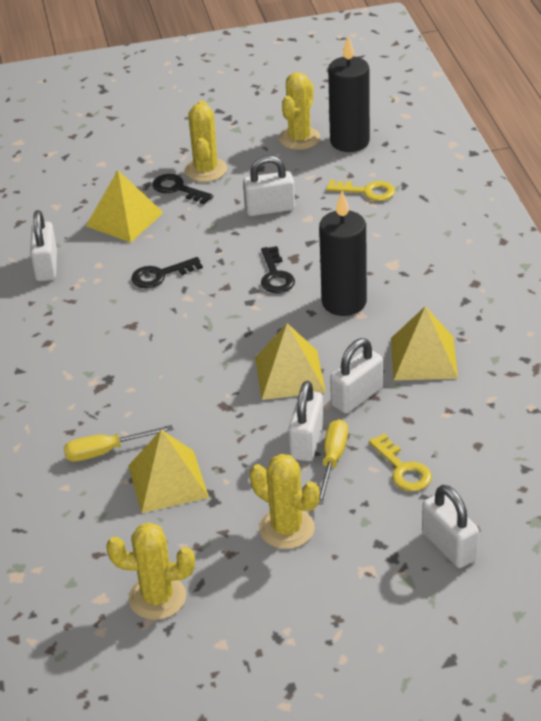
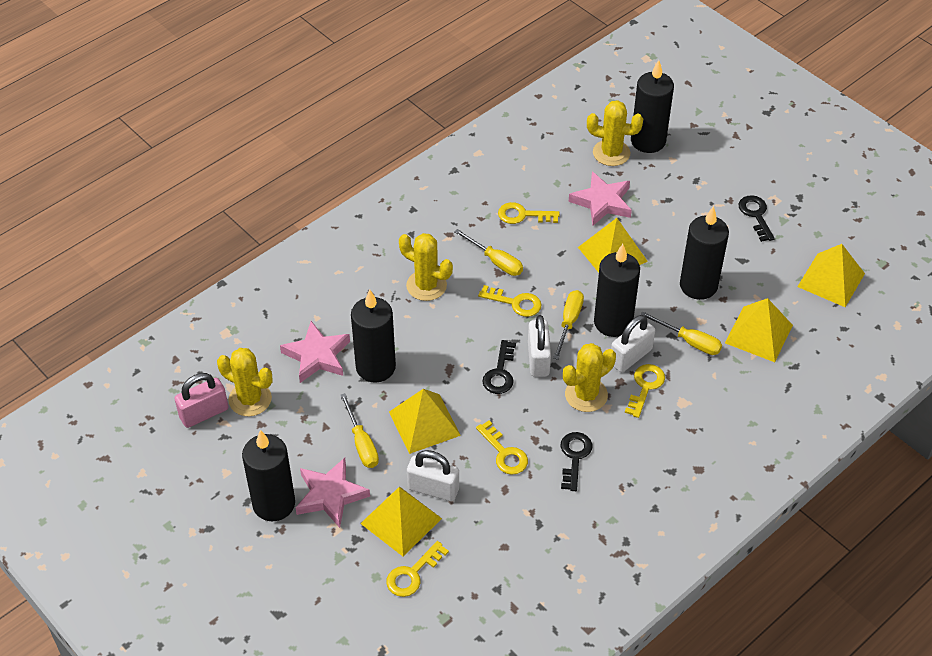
black candle: [319,191,367,316] [328,36,370,152] = 2 -> [242,430,295,521] [351,290,396,383] [594,244,640,337] [631,60,674,153] [680,206,729,300] = 5
pink padlock: none = 0 -> [174,373,229,428] = 1
pink star: none = 0 -> [280,321,350,383] [296,458,370,528] [569,171,632,225] = 3
white padlock: [30,210,57,281] [243,155,295,216] [288,381,324,461] [330,338,383,414] [422,485,479,568] = 5 -> [407,450,459,501] [528,315,551,377] [611,315,655,372] = 3
yellow key: [326,180,395,201] [369,433,432,491] = 2 -> [386,541,449,597] [476,421,528,475] [478,285,542,317] [498,202,560,224] [625,364,665,418] = 5
yellow pyramid: [86,170,164,243] [128,430,209,513] [255,323,326,400] [391,306,458,380] = 4 -> [360,486,442,556] [389,389,461,454] [578,218,648,273] [725,298,793,362] [797,244,865,307] = 5
yellow screwdriver: [64,425,173,462] [318,419,348,505] = 2 -> [340,393,379,468] [454,229,523,276] [553,290,584,360] [640,312,722,355] = 4

